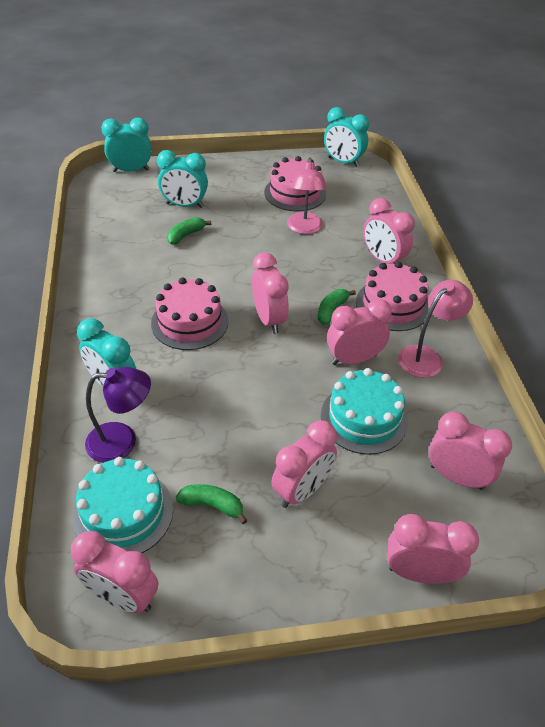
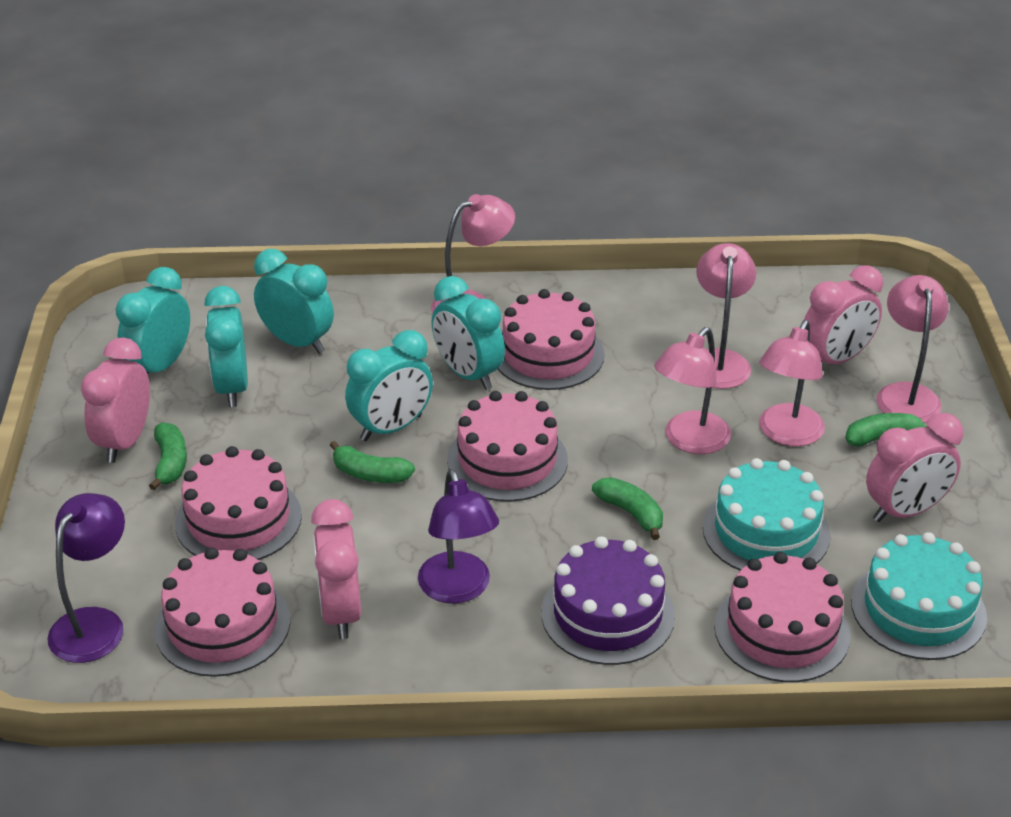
green banana: [167,217,211,245] [176,484,248,524] [318,289,356,325] = 3 -> [149,422,187,490] [329,441,415,483] [592,477,663,540] [845,413,929,447] = 4
pink cake: [151,278,229,350] [264,156,326,211] [356,262,429,331] = 3 -> [155,547,290,677] [175,446,302,560] [447,391,568,502] [498,289,604,390] [714,552,850,682] = 5
pink clock: [71,531,158,613] [252,253,289,334] [271,421,337,508] [327,299,392,365] [364,198,415,264] [387,514,479,584] [429,411,512,490] = 7 -> [81,338,150,463] [311,499,361,639] [804,265,883,364] [866,413,963,522] = 4
pink lamp: [287,158,327,234] [398,280,473,378] = 2 -> [431,194,515,314] [654,327,731,454] [696,243,756,389] [759,320,825,446] [877,275,949,423] = 5
purple cake: none = 0 -> [541,536,675,665] = 1
purple lamp: [85,367,151,463] = 1 -> [47,493,125,663] [418,469,499,604] = 2
turquoise clock: [77,318,136,387] [101,117,151,172] [157,150,208,208] [324,107,369,167] = 4 -> [115,267,190,374] [204,286,248,407] [254,249,334,353] [345,330,433,441] [432,276,505,390] = 5

